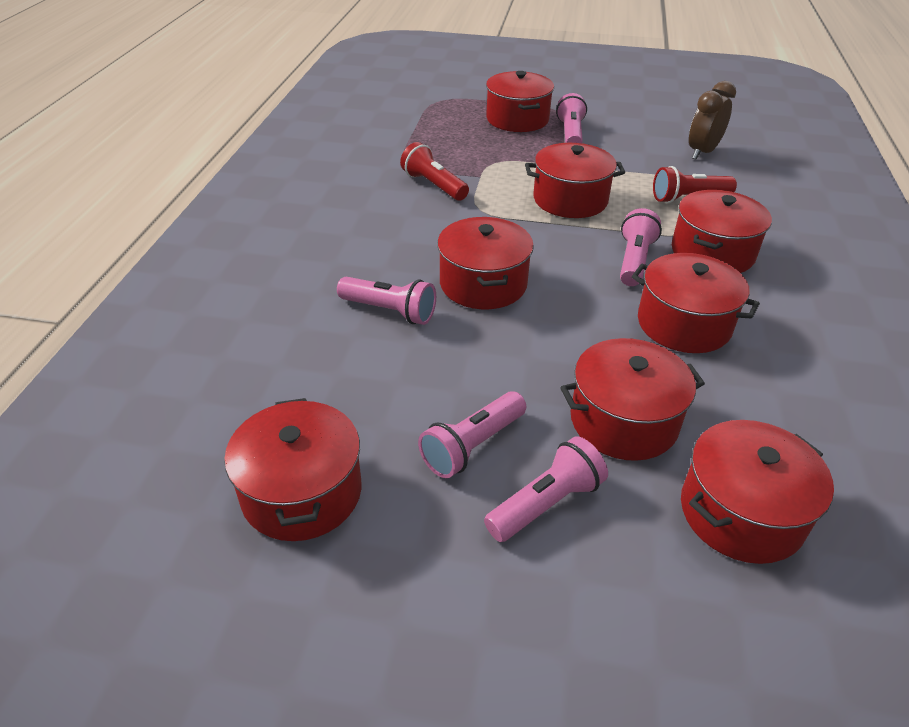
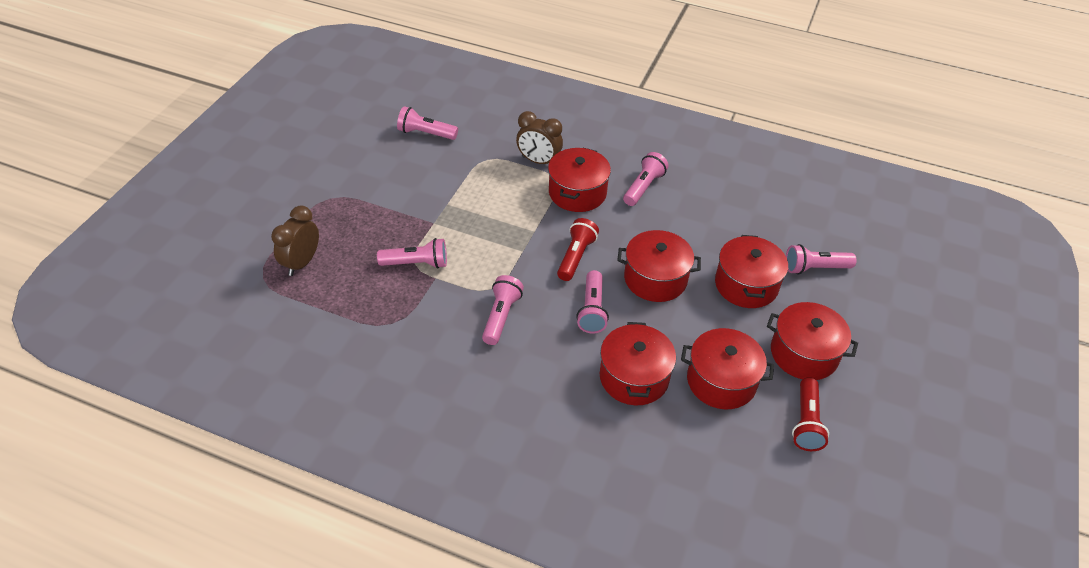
brown clock: [689,81,736,160] = 1 -> [271,206,319,276] [516,111,563,164] = 2
pink flashlight: [337,277,436,325] [418,391,526,478] [484,436,608,542] [556,93,587,143] [620,208,662,286] = 5 -> [377,238,447,269] [397,106,458,140] [482,275,524,345] [576,270,609,333] [623,152,669,206] [786,244,857,274] = 6
red pot: [224,398,362,541] [437,217,534,309] [486,71,554,132] [525,143,625,218] [560,338,705,461] [632,253,760,353] [672,190,772,273] [681,420,834,564] = 8 -> [548,148,611,212] [599,322,676,405] [617,230,701,302] [681,328,774,409] [715,235,788,308] [767,302,858,380] = 6

